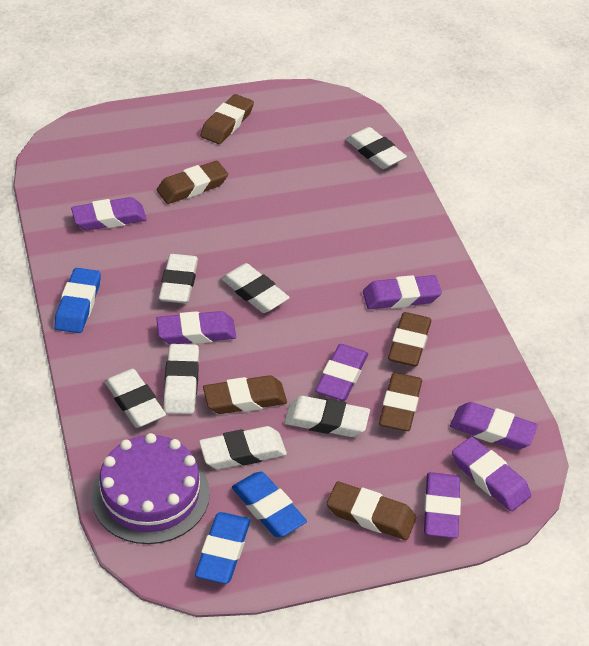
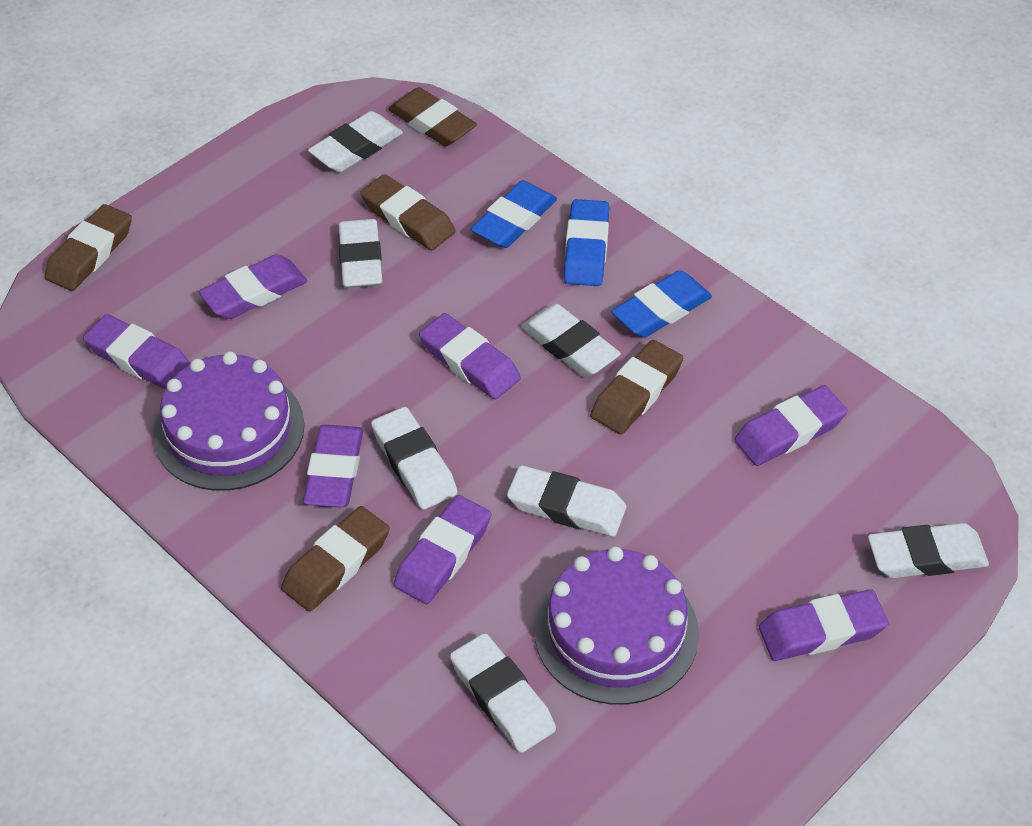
brown eraser: [157,161,228,204] [200,94,254,144] [203,375,287,414] [327,481,416,540] [379,373,422,431] [388,312,431,367] = 6 -> [45,204,132,291] [281,506,390,612] [360,174,455,250] [388,87,477,146] [590,340,683,434] = 5
purple cake: [92,433,210,544] = 1 -> [154,352,305,491] [535,547,699,705] = 2

